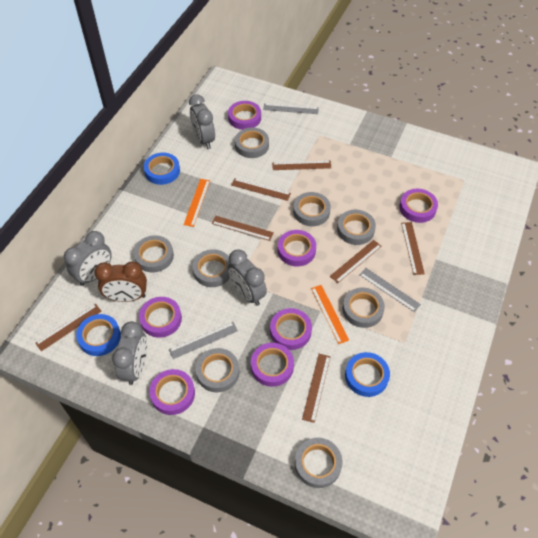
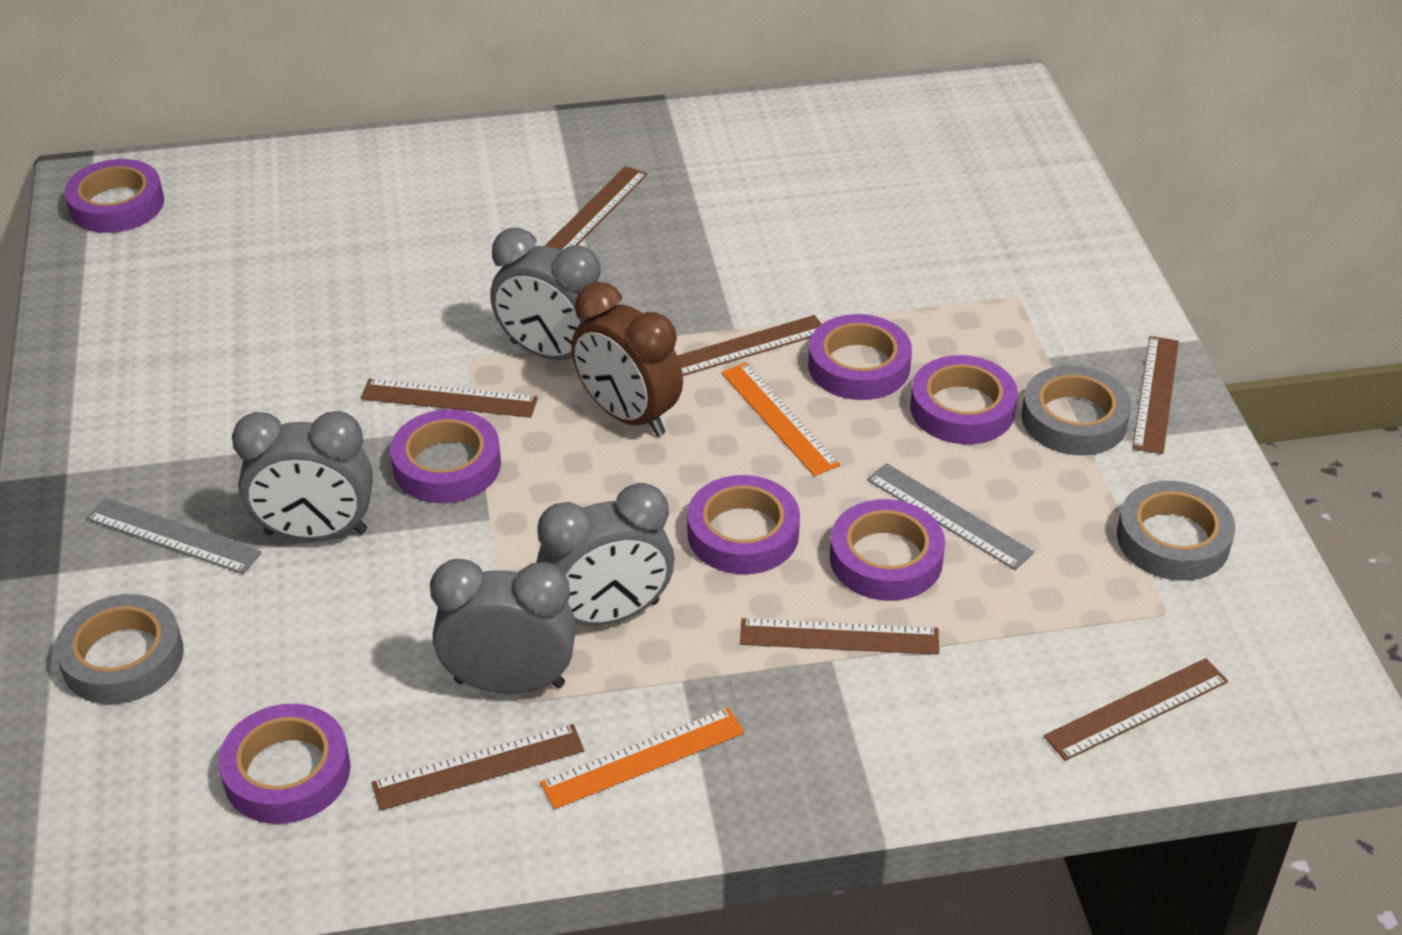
blue tape: [76,314,121,356] [144,153,180,185] [345,352,390,397] = 3 -> none = 0
grey ruler: [169,322,238,359] [263,103,319,114] [359,268,421,312] = 3 -> [86,498,262,574] [867,463,1034,570] = 2
grey tape: [133,235,174,273] [192,249,230,287] [195,348,240,392] [235,128,269,158] [293,192,331,226] [295,438,343,488] [337,210,376,245] [343,288,385,328] = 8 -> [56,594,184,704] [1021,365,1131,455] [1117,481,1235,581] = 3

